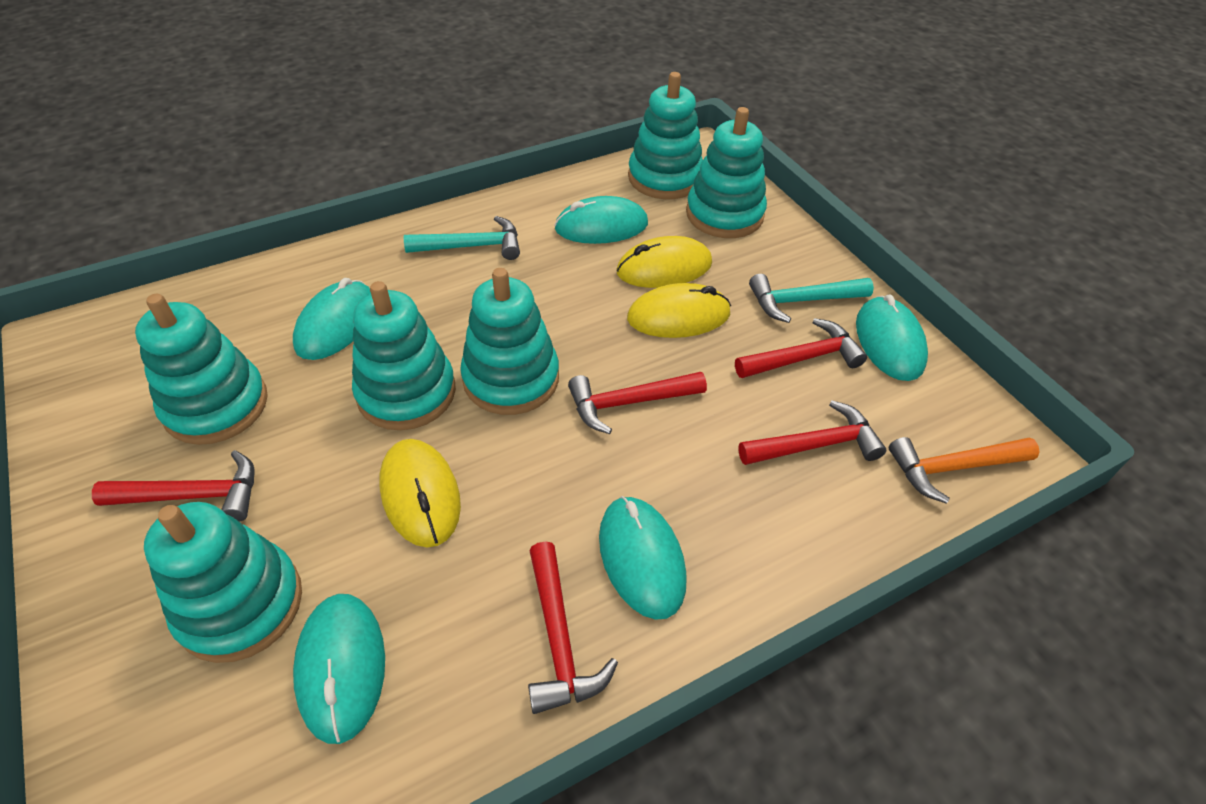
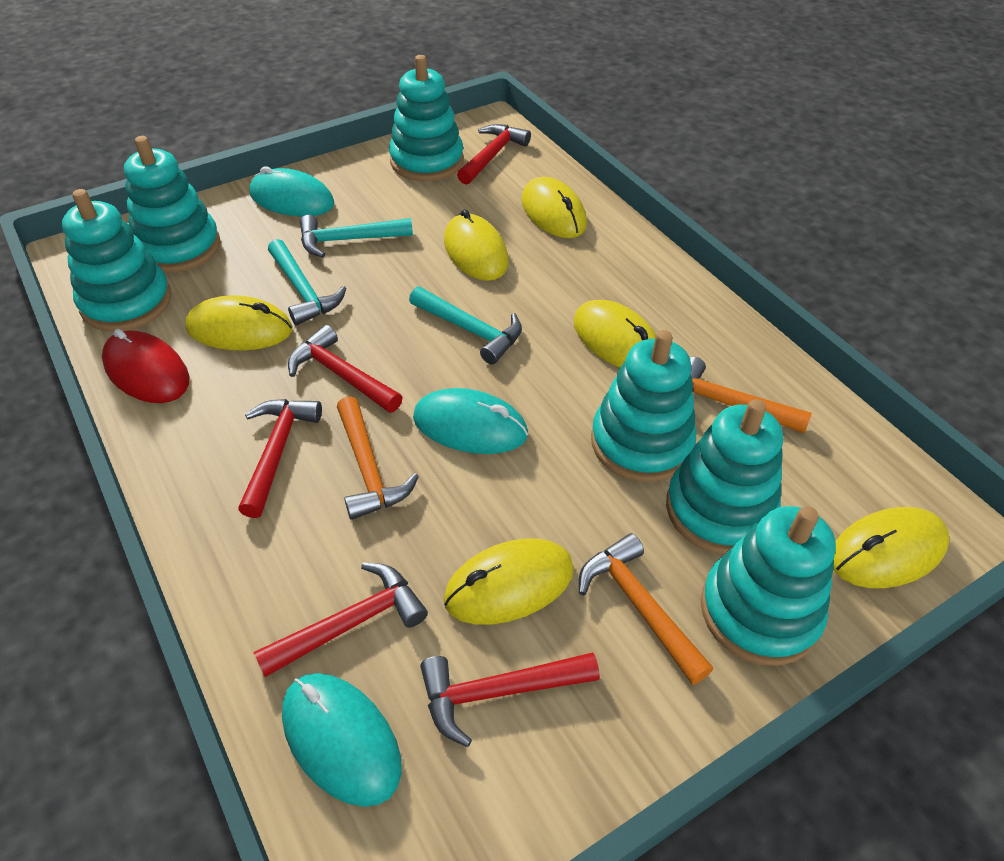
orange hammer: [889,437,1039,504] = 1 -> [337,396,419,520] [579,533,713,685] [690,357,812,433] = 3
red mouse: none = 0 -> [102,329,189,403] = 1
turquoise hammer: [404,216,520,260] [749,274,874,323] = 2 -> [268,239,346,325] [300,215,413,258] [409,287,522,364] = 3
turquoise mouse: [293,278,371,360] [293,594,385,744] [554,196,648,244] [599,496,687,620] [856,295,928,381] = 5 -> [250,166,334,217] [282,673,402,807] [413,388,528,454] = 3
yellow mouse: [379,439,461,547] [616,236,712,288] [627,283,731,338] = 3 -> [185,295,292,350] [444,209,508,281] [444,538,574,625] [521,177,587,238] [573,300,656,368] [833,507,950,588] = 6

